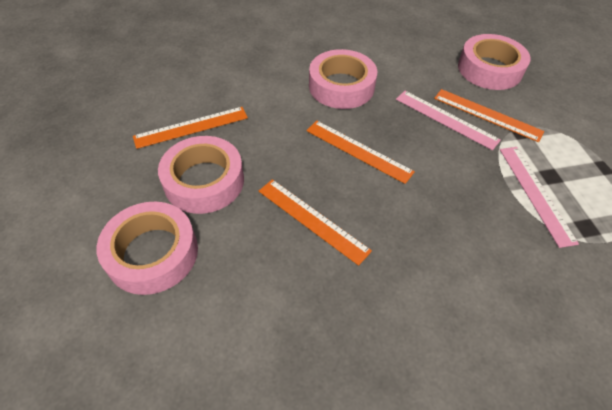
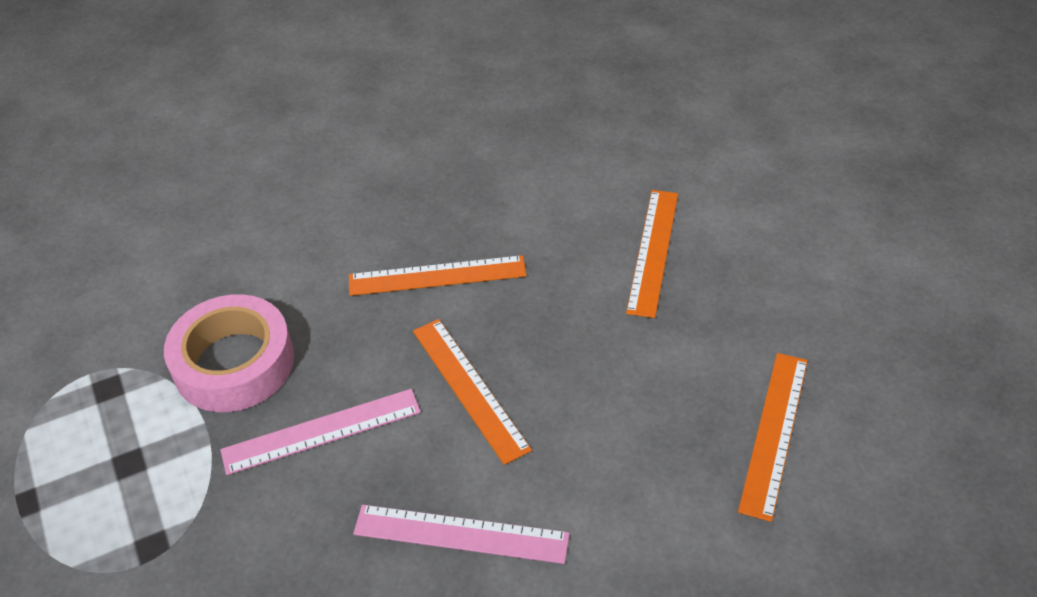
pink tape: [97,202,198,295] [158,136,244,214] [309,49,377,109] [458,34,530,90] = 4 -> [164,294,294,412] = 1

